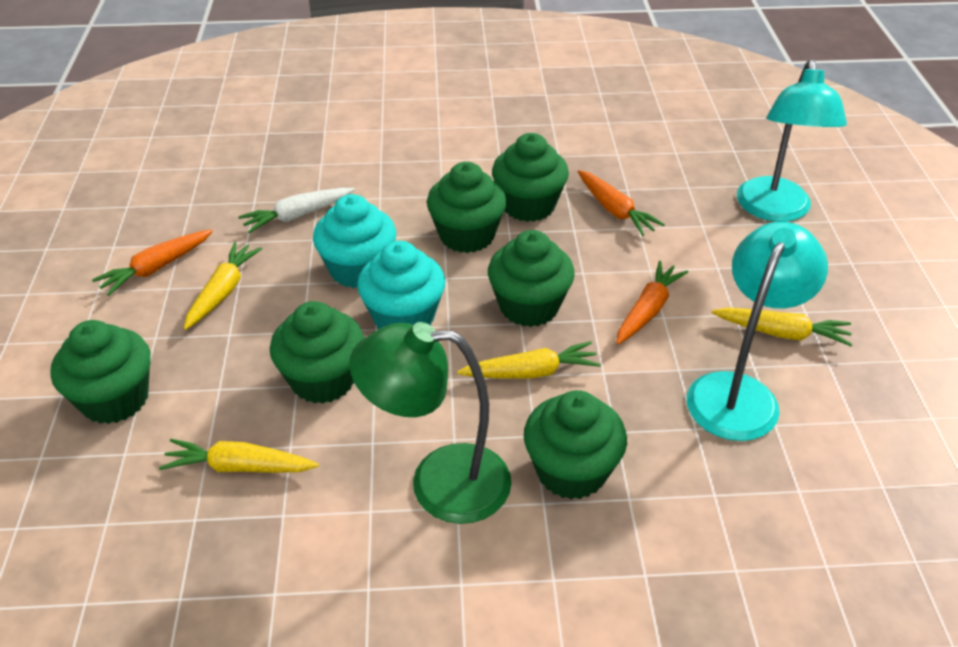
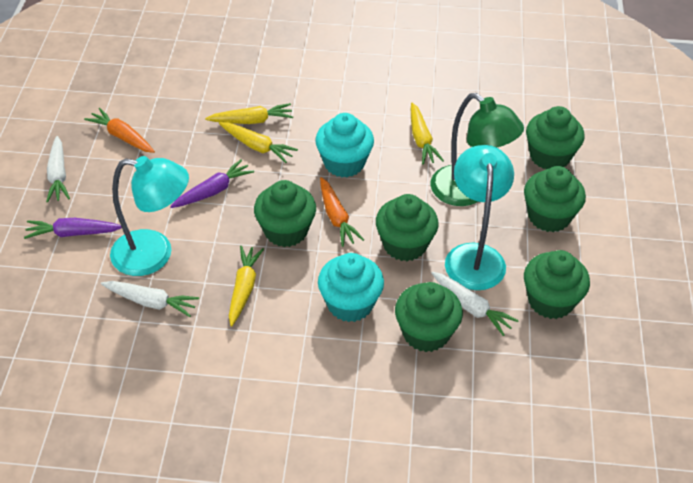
orange carrot: [92,229,213,296] [578,170,665,236] [616,261,688,345] = 3 -> [84,108,155,153] [320,177,364,247] = 2
purple carrot: none = 0 -> [24,218,122,239] [170,159,254,208] = 2
white carrot: [238,188,355,234] = 1 -> [46,136,70,202] [101,281,199,317] [431,272,519,336] = 3

